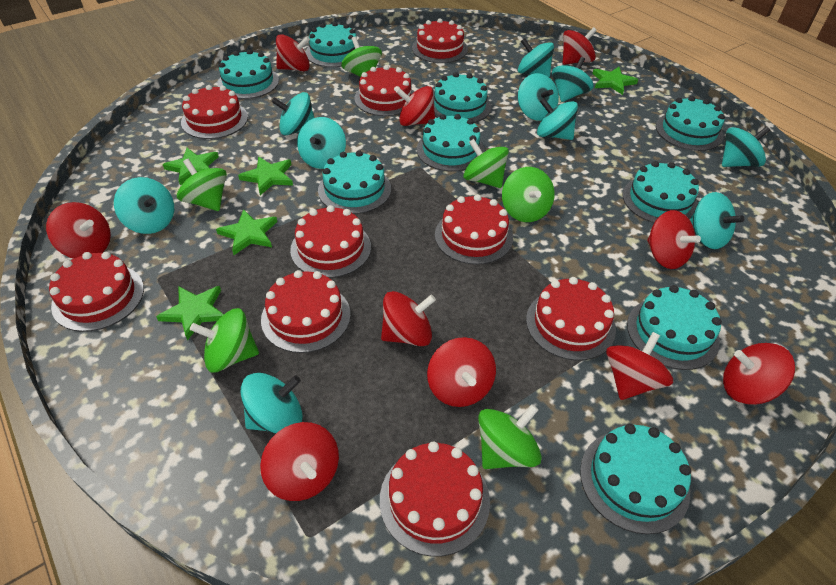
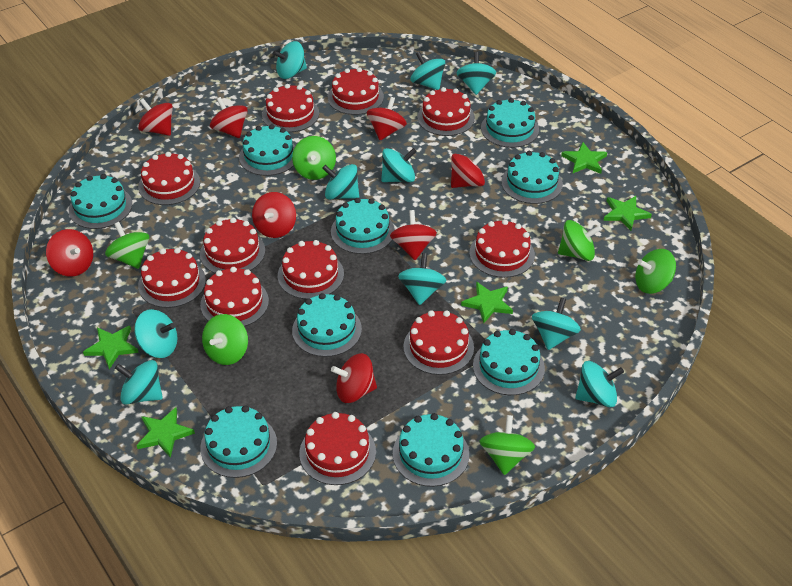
red cake: [49,252,144,332] [181,85,248,139] [261,270,351,353] [290,205,371,278] [354,65,414,116] [380,441,490,557] [412,19,468,63] [435,194,513,265] [526,277,616,361] = 9 -> [138,152,200,205] [138,248,206,308] [200,218,265,273] [200,267,269,327] [262,84,319,132] [278,240,344,299] [299,412,376,485] [328,67,384,115] [403,310,474,375] [417,87,475,136] [469,219,535,278] = 11
red spinning top: [46,202,111,259] [260,422,339,501] [276,34,310,72] [381,291,436,346] [396,86,435,126] [427,337,496,407] [563,27,597,65] [606,332,673,400] [647,210,701,269] [723,343,795,405] = 10 -> [46,229,93,277] [138,99,173,136] [210,97,248,138] [252,192,296,238] [331,353,377,403] [367,97,407,140] [390,210,437,260] [451,152,485,188] = 8

